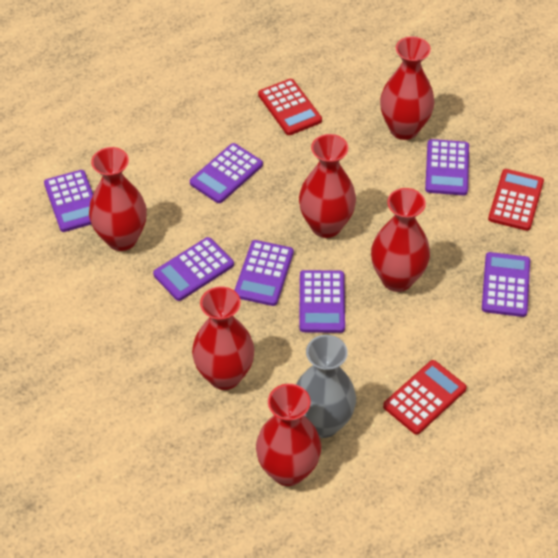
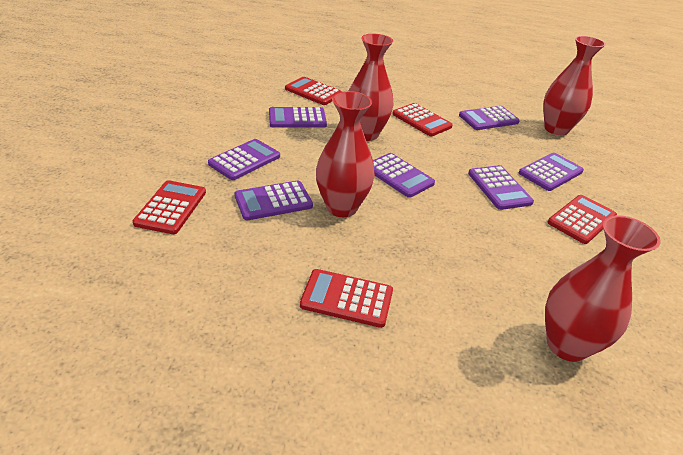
grey vase: [296,335,356,438] = 1 -> none = 0
red calculator: [258,79,322,135] [383,360,467,435] [488,169,544,231] = 3 -> [133,180,206,234] [285,77,342,105] [300,269,393,328] [393,103,453,136] [548,195,617,244] = 5
red vase: [89,147,147,251] [192,286,254,390] [256,384,321,486] [299,134,356,238] [371,188,430,292] [380,36,434,140] = 6 -> [316,91,375,217] [349,34,394,141] [543,36,606,135] [545,215,661,362] = 4

